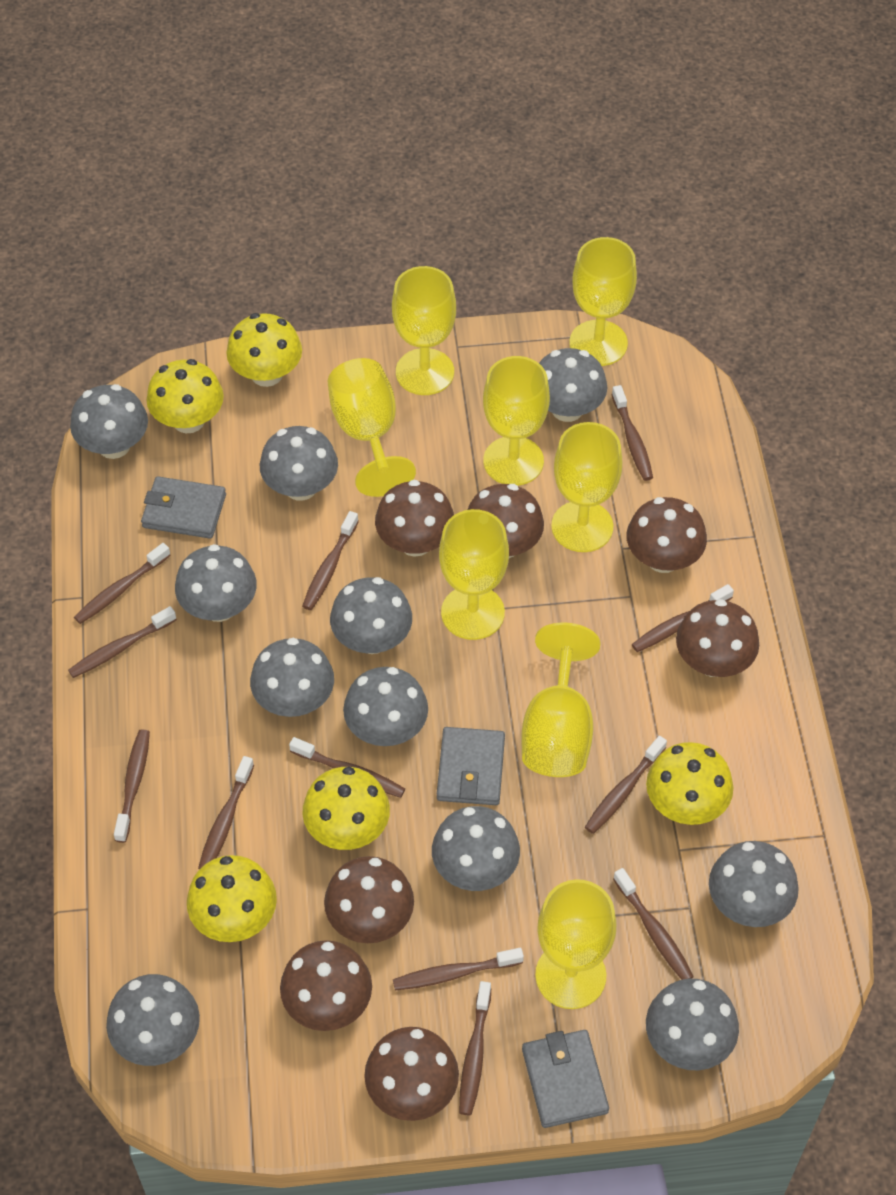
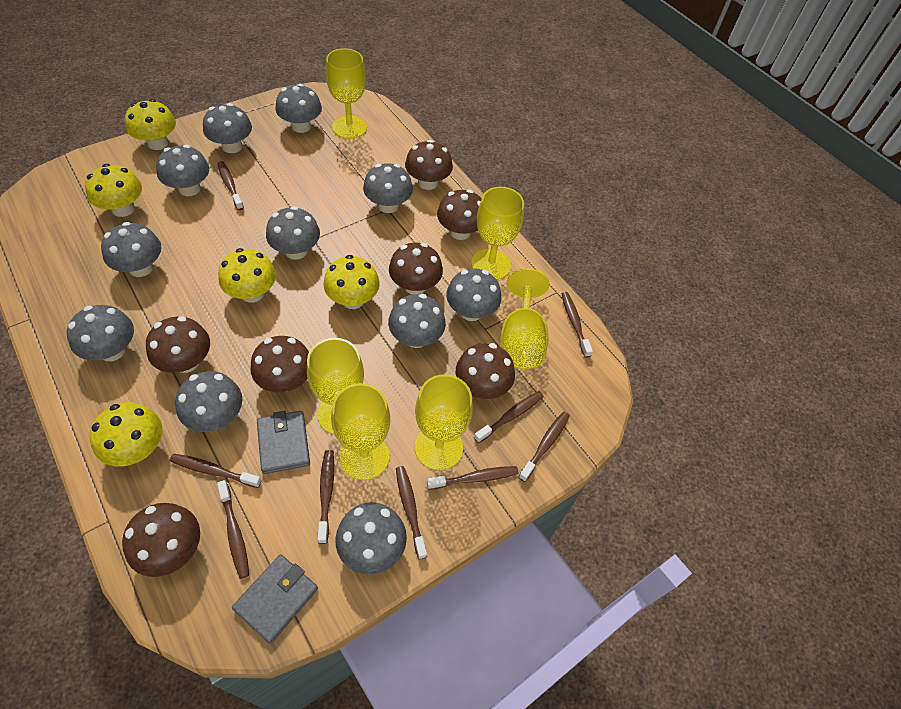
brown toothbrush: [68,606,177,678] [74,543,171,624] [114,729,150,843] [198,756,254,869] [289,737,405,798] [302,511,359,610] [393,948,524,990] [459,981,491,1115] [585,736,667,834] [611,385,653,481] [613,868,694,980] [632,584,734,652] = 12 -> [170,454,262,488] [217,161,244,210] [217,480,249,579] [317,450,334,544] [396,466,427,559] [427,466,519,490] [474,391,544,443] [519,412,570,482] [561,292,593,358] = 9
grey wallet: [141,476,226,539] [437,727,505,805] [522,1030,609,1128] = 3 -> [232,554,318,644] [257,411,310,474] = 2
yellow goblet: [328,358,416,497] [392,266,456,395] [439,509,509,640] [483,356,550,486] [521,623,601,777] [535,879,616,1009] [551,422,622,552] [569,237,637,366] = 8 -> [307,338,364,435] [326,48,367,139] [331,383,390,480] [415,374,473,470] [471,187,524,280] [500,269,549,369] = 6

